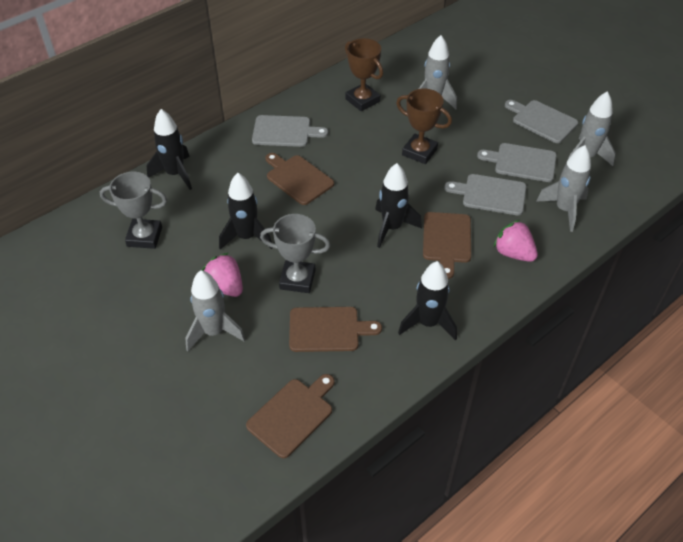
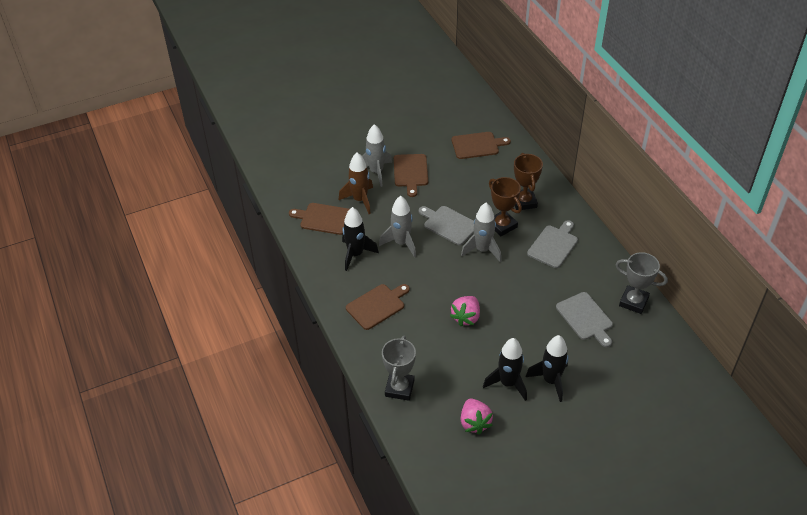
black rocket: [147,109,192,190] [219,173,272,250] [375,163,422,248] [398,261,457,341] = 4 -> [342,207,379,271] [483,338,527,401] [526,335,568,402] = 3
brown rocket: none = 0 -> [338,153,373,214] = 1
grey cutting board: [252,115,328,147] [444,174,526,215] [477,143,557,182] [505,100,578,143] = 4 -> [419,206,474,245] [527,220,578,268] [556,292,613,347] = 3
grey rocket: [185,270,246,351] [419,35,457,109] [536,145,591,232] [568,91,616,166] = 4 -> [362,124,392,187] [379,196,416,257] [461,203,501,262] = 3

